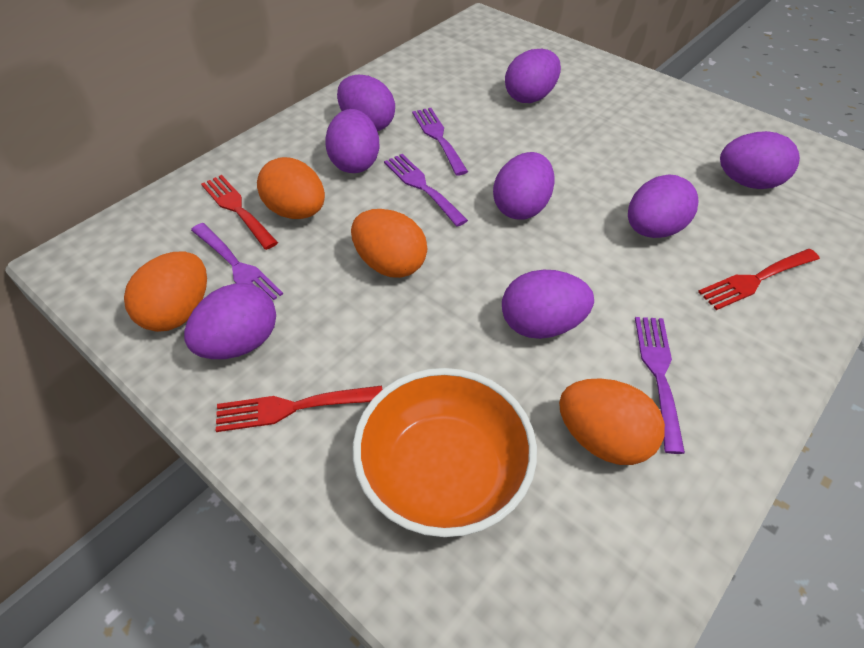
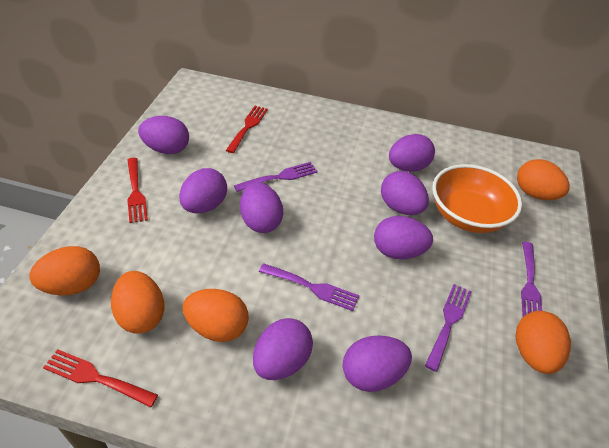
orange egg: [124,252,207,332] [257,157,325,219] [351,209,427,278] [559,378,665,465] = 4 -> [29,246,100,295] [111,271,164,334] [183,289,249,342] [516,311,571,374] [517,159,570,200] = 5

